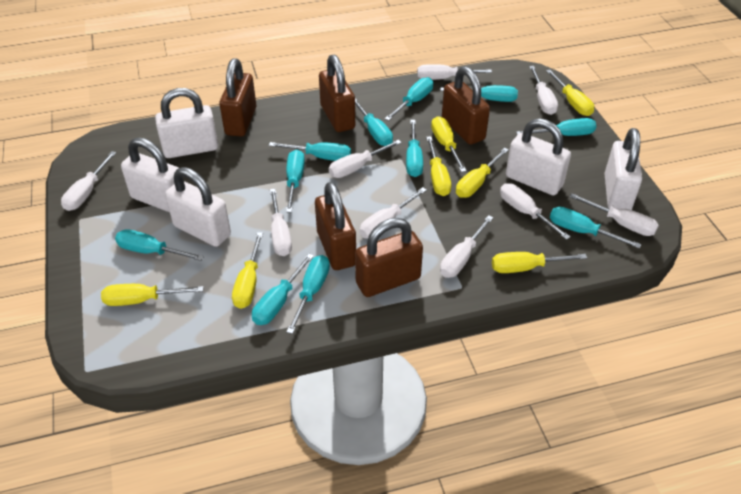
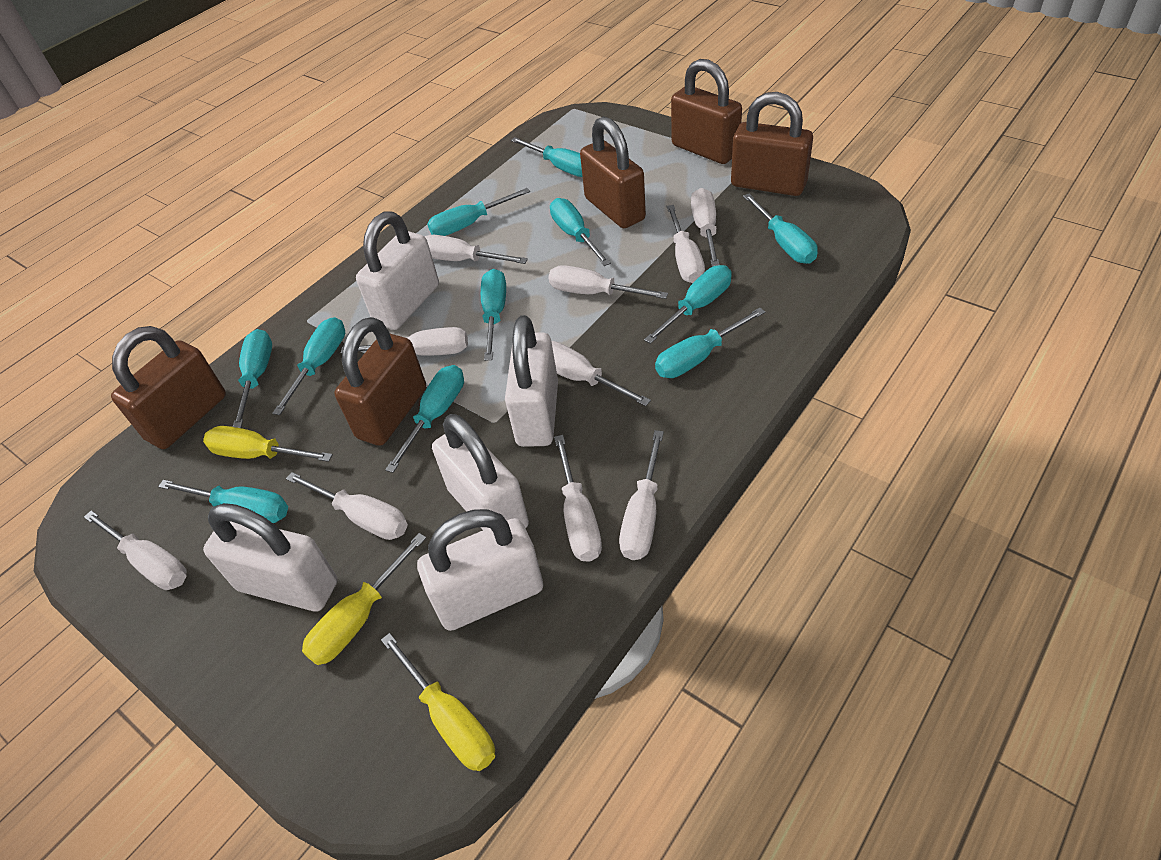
white screwdriver: [61,151,116,211] [270,189,292,256] [329,140,402,178] [360,187,427,238] [417,64,492,80] [440,215,493,278] [500,183,571,240] [529,66,558,115] [569,193,659,236] = 9 -> [84,510,187,590] [286,472,408,540] [341,327,468,356] [424,235,528,264] [548,265,668,299] [551,341,651,406] [554,435,602,562] [619,430,664,560] [667,205,705,283] [691,188,720,267] = 10
yellow screwdriver: [101,284,203,306] [232,232,263,309] [426,136,451,196] [431,116,466,172] [456,148,509,198] [492,252,587,273] [546,69,594,116] = 7 -> [203,426,333,462] [302,533,426,665] [381,633,495,771] = 3

